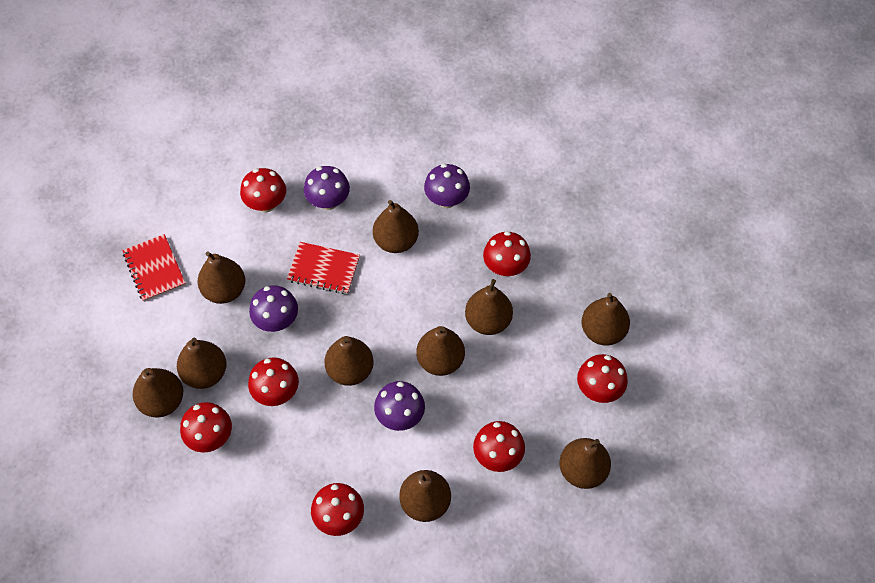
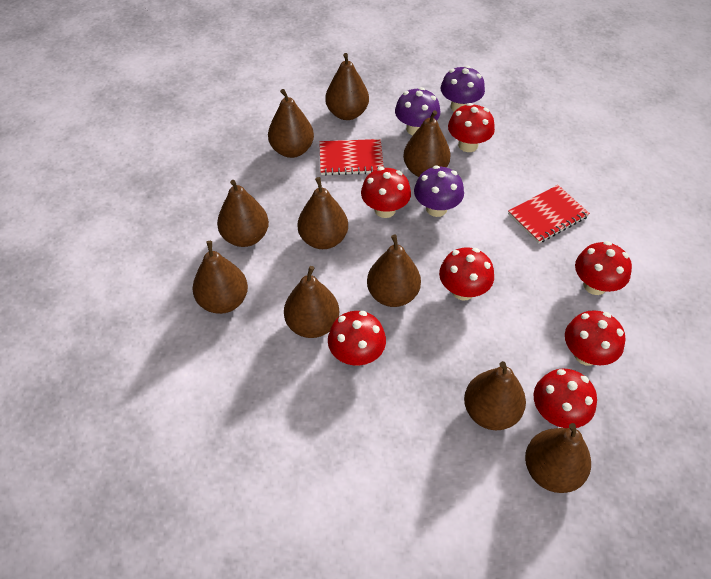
purple mushroom: [249,285,298,332] [304,166,350,210] [374,381,425,431] [424,164,470,208] = 4 -> [395,87,440,135] [414,165,464,217] [441,66,485,111] = 3

